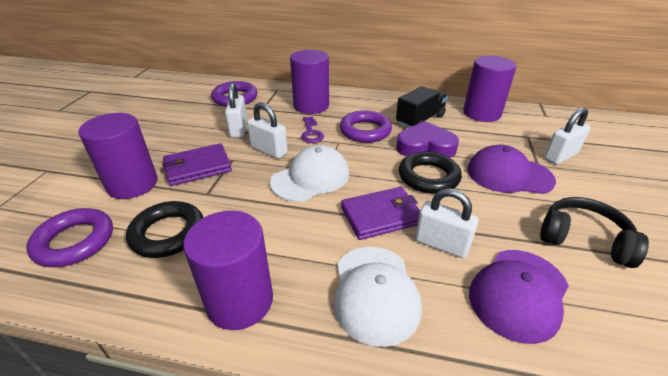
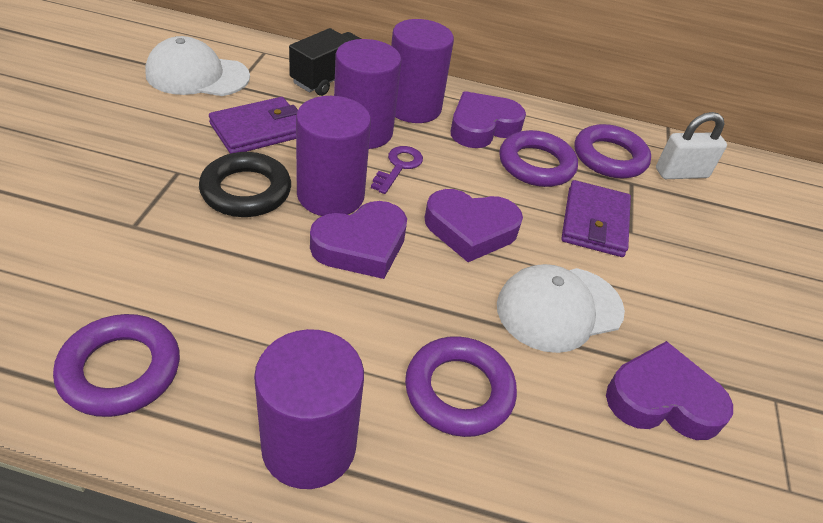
black headphones: [540,197,649,268] = 1 -> none = 0
black ring: [126,201,203,258] [399,151,462,194] = 2 -> [199,152,291,217] = 1
purple cap: [467,145,556,194] [469,250,569,344] = 2 -> none = 0
purple heart: [396,121,459,158] = 1 -> [310,201,407,279] [424,189,523,262] [451,91,526,148] [606,341,733,440] = 4
purple ring: [27,208,113,267] [211,81,257,107] [340,110,392,143] = 3 -> [53,314,180,417] [405,336,517,437] [499,130,578,187] [575,124,651,178] = 4
white padlock: [225,83,247,138] [247,102,288,159] [415,188,479,258] [544,107,591,165] = 4 -> [656,112,727,179] = 1

